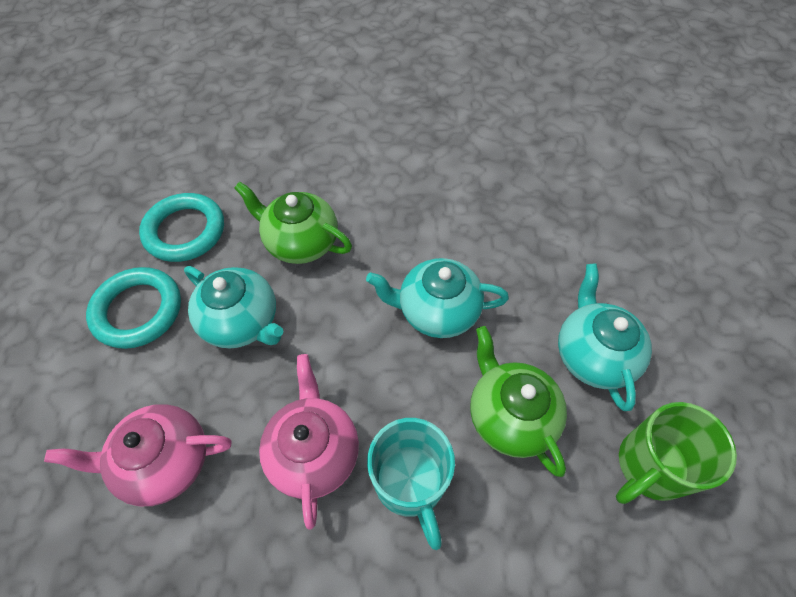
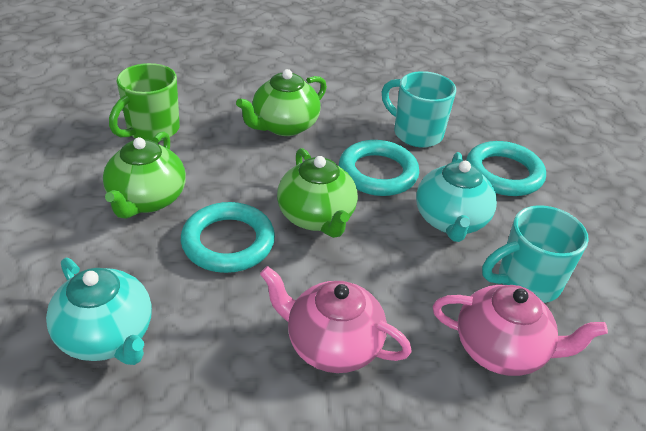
green teapot: [234,181,352,264] [470,326,567,477] = 2 -> [103,131,186,219] [236,69,327,136] [277,148,358,238] = 3
turquoise mug: [367,418,455,550] = 1 -> [382,71,456,148] [482,205,589,303] = 2
turquoise ring: [86,267,181,349] [139,193,224,262] = 2 -> [181,202,275,273] [339,140,419,196] [466,141,546,196] = 3
turquoise teapot: [184,266,283,349] [366,258,509,338] [558,264,652,411] = 3 -> [46,258,152,365] [416,152,497,242] = 2

